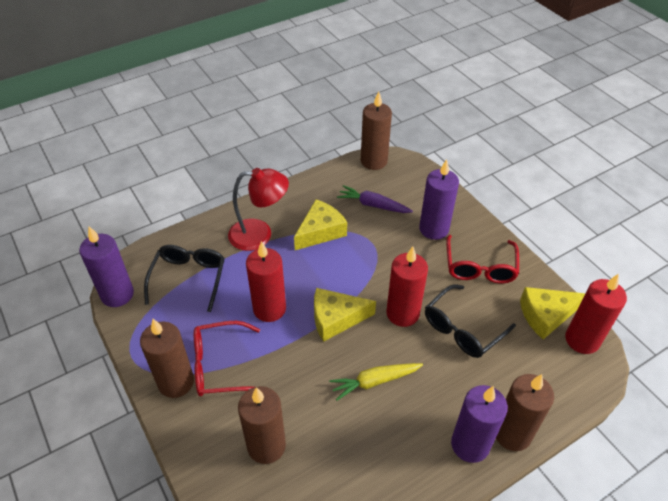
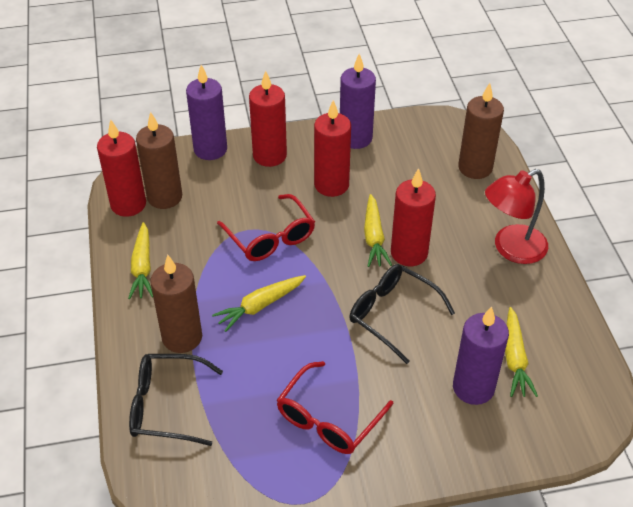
brown candle: [140,319,194,398] [238,386,286,464] [361,91,392,170] [496,374,554,451] = 4 -> [136,112,182,209] [150,255,202,353] [458,83,504,179] = 3
purple carrot: [337,185,413,213] = 1 -> none = 0
red candle: [246,241,286,322] [386,246,428,327] [565,274,627,354] = 3 -> [97,119,146,217] [249,71,287,167] [314,100,351,197] [391,168,436,266] = 4
yellow carrot: [329,363,423,401] = 1 -> [128,222,153,299] [212,275,306,332] [364,194,392,267] [505,307,538,397] = 4
yellow cheese: [294,199,347,250] [314,288,376,342] [520,287,585,339] = 3 -> none = 0

